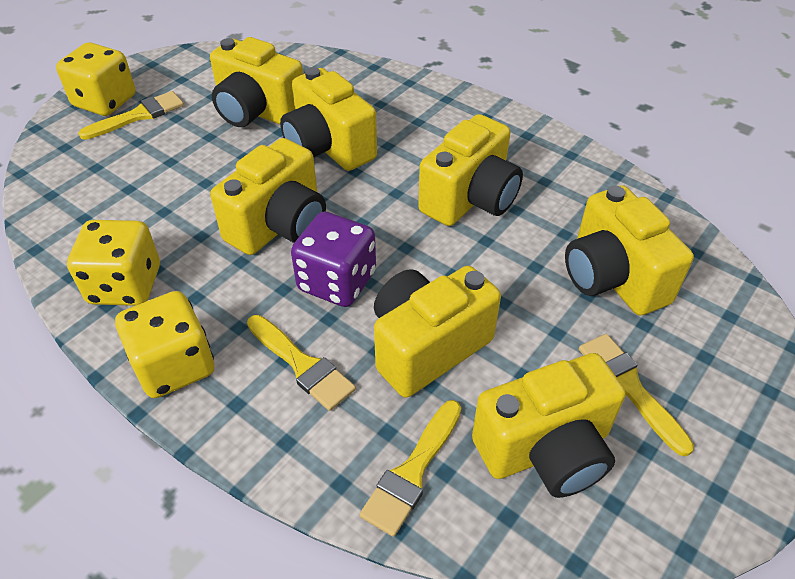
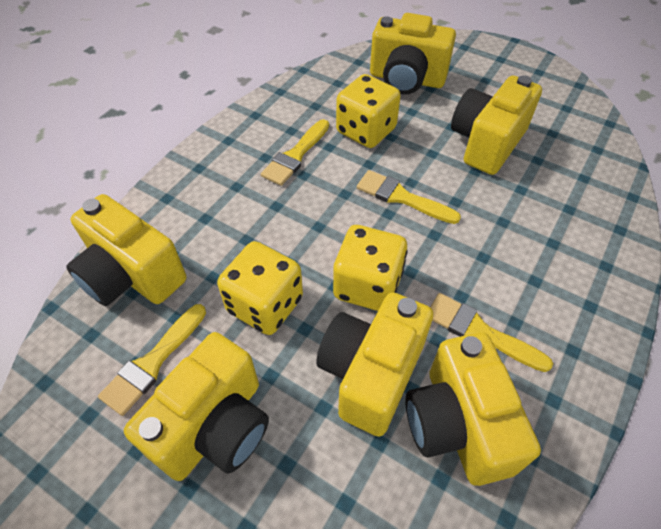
purple dice: [291,212,376,307] = 1 -> none = 0
yellow camera: [210,37,303,127] [210,138,326,255] [280,67,377,171] [374,266,501,398] [418,114,523,226] [472,353,626,498] [565,185,694,316] = 7 -> [66,194,186,306] [124,332,269,481] [316,292,433,437] [370,13,456,95] [406,332,541,486] [451,75,542,175] = 6

